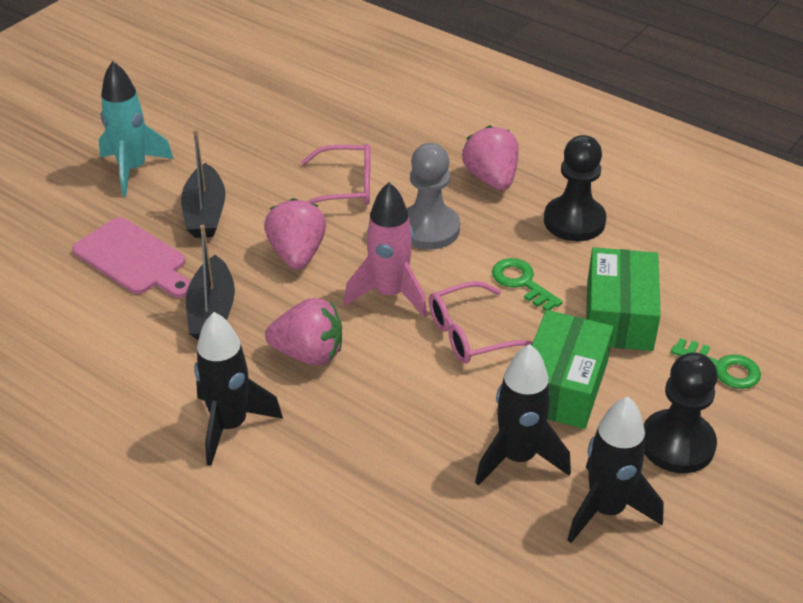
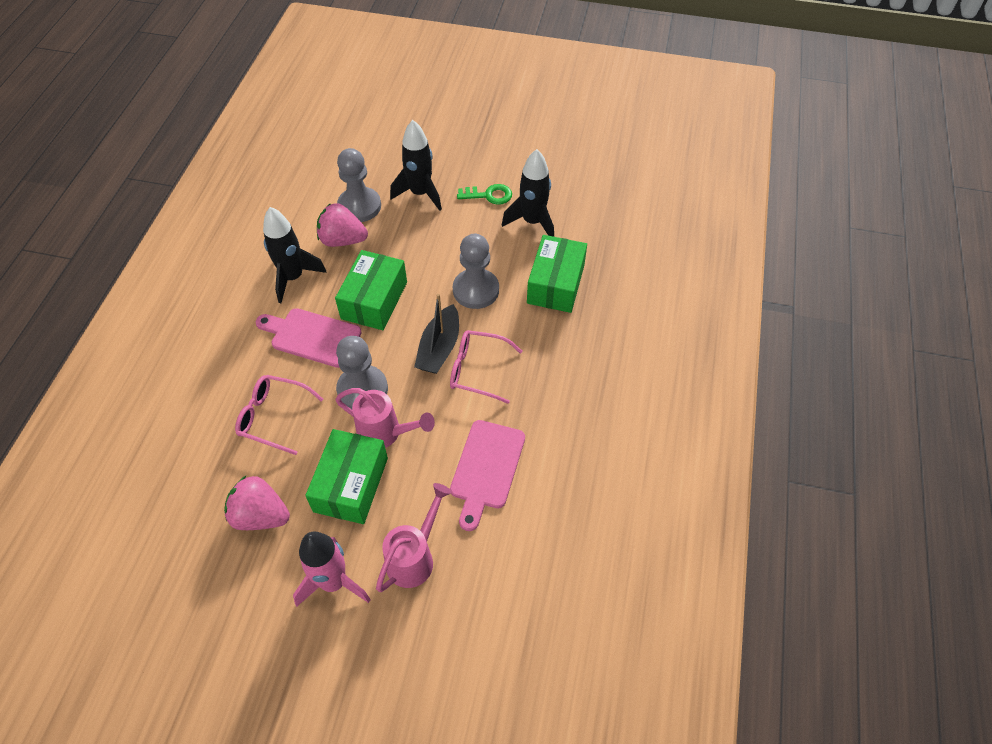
black boat: [181,129,226,238] [186,225,235,340] = 2 -> [414,294,459,374] = 1
black pawn: [544,135,607,241] [643,352,718,473] = 2 -> none = 0
green box: [532,310,614,429] [586,247,661,351] = 2 -> [305,429,388,524] [335,250,407,330] [527,235,587,313] = 3
green key: [492,258,563,311] [671,338,761,389] = 2 -> [457,184,512,205] = 1
grey pawn: [407,143,460,250] = 1 -> [336,336,388,409] [337,148,381,222] [453,234,499,309] = 3
pink cutting board: [72,217,191,298] = 1 -> [256,308,362,368] [450,420,525,531] = 2
pink strawberry: [264,198,326,269] [265,298,342,365] [462,125,519,191] = 3 -> [224,476,290,530] [317,203,368,247] = 2
pink watering can: none = 0 -> [335,388,435,448] [376,483,452,592] = 2
turquoise rocket: [99,61,174,196] = 1 -> none = 0

